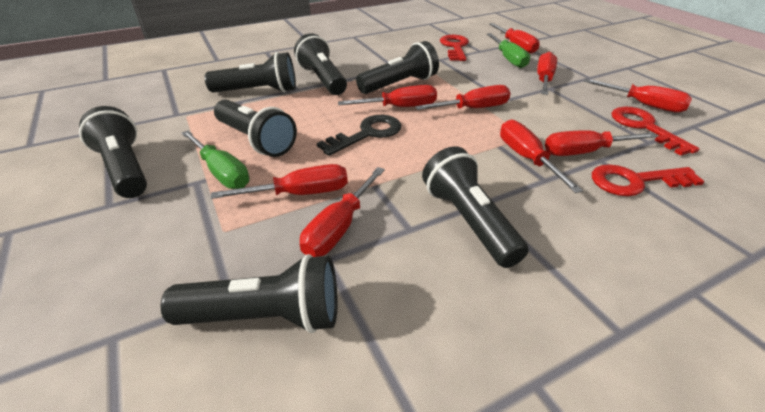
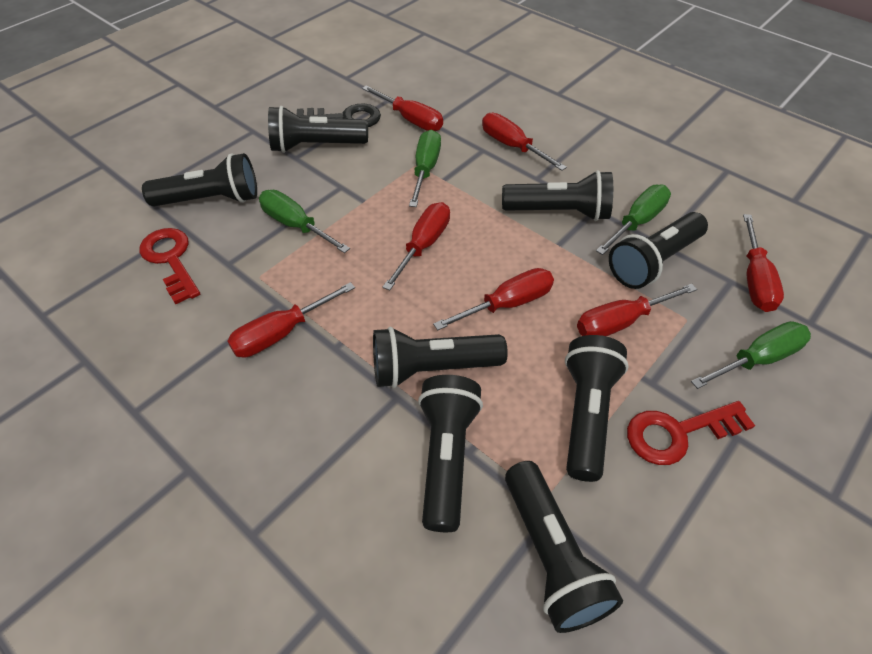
black flashlight: [79,106,147,198] [161,254,338,333] [205,52,296,93] [214,100,297,157] [294,33,347,95] [356,41,439,94] [422,146,529,268] = 7 -> [142,153,257,206] [268,106,368,153] [373,327,508,388] [418,375,483,532] [502,170,613,221] [505,461,623,633] [565,335,629,482] [609,212,708,289] = 8
green screwdriver: [181,130,250,189] [487,33,530,68] = 2 -> [259,190,350,253] [409,130,441,207] [596,184,671,255] [691,321,811,389] = 4
red key: [440,35,469,61] [592,164,704,196] [611,107,699,156] = 3 -> [140,228,200,304] [627,401,755,465] = 2
red screwdriver: [211,164,348,199] [300,167,385,257] [338,85,437,107] [415,85,511,110] [489,23,540,54] [500,120,583,193] [537,52,557,95] [545,130,657,156] [584,79,692,113] = 9 -> [228,282,355,358] [362,85,443,131] [382,202,450,291] [433,268,554,330] [482,113,567,171] [577,284,697,336] [743,214,784,312] = 7

